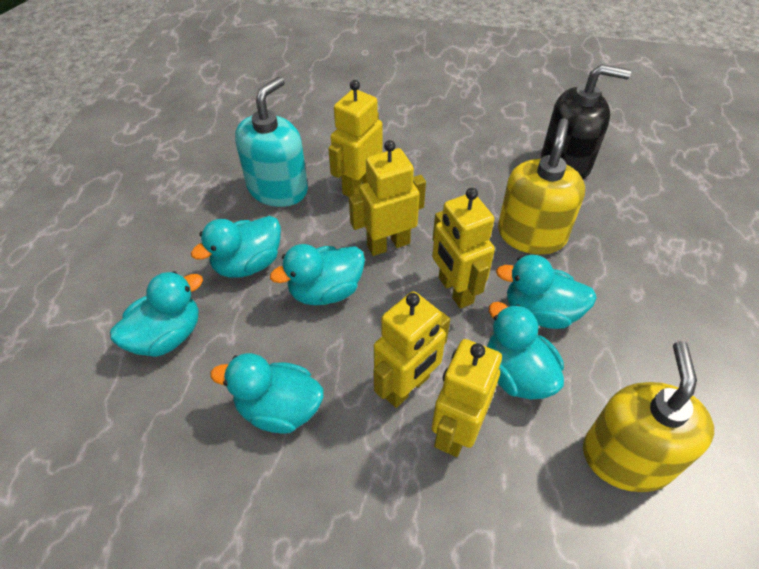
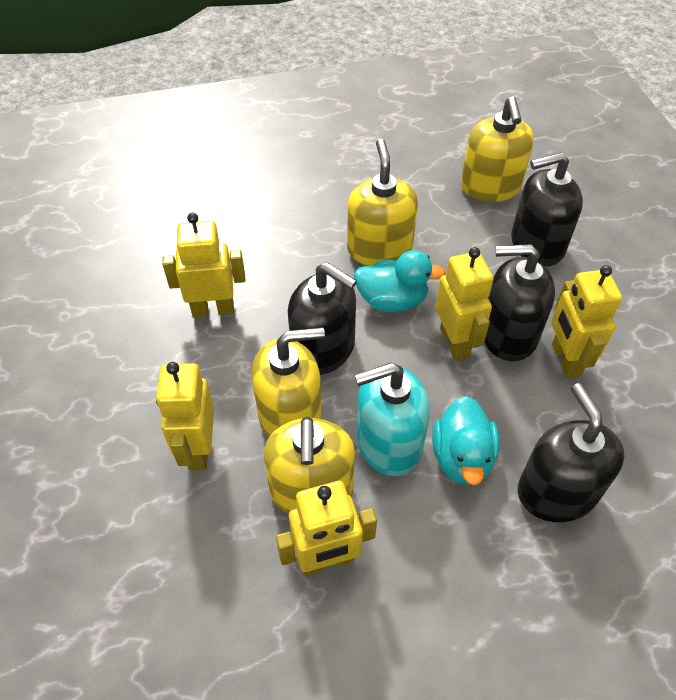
black soap dispenser: [541,64,631,180] = 1 -> [288,262,357,375] [484,244,555,361] [511,152,583,266] [518,383,625,522] = 4
turquoise duck: [110,271,203,357] [191,216,281,278] [210,353,324,434] [270,244,365,305] [487,302,564,400] [496,255,597,329] = 6 -> [354,250,446,312] [432,396,500,485] = 2
yellow soap dispenser: [498,118,585,255] [583,341,714,492] = 2 -> [252,327,325,437] [263,417,355,514] [347,139,418,266] [461,96,534,202] = 4

